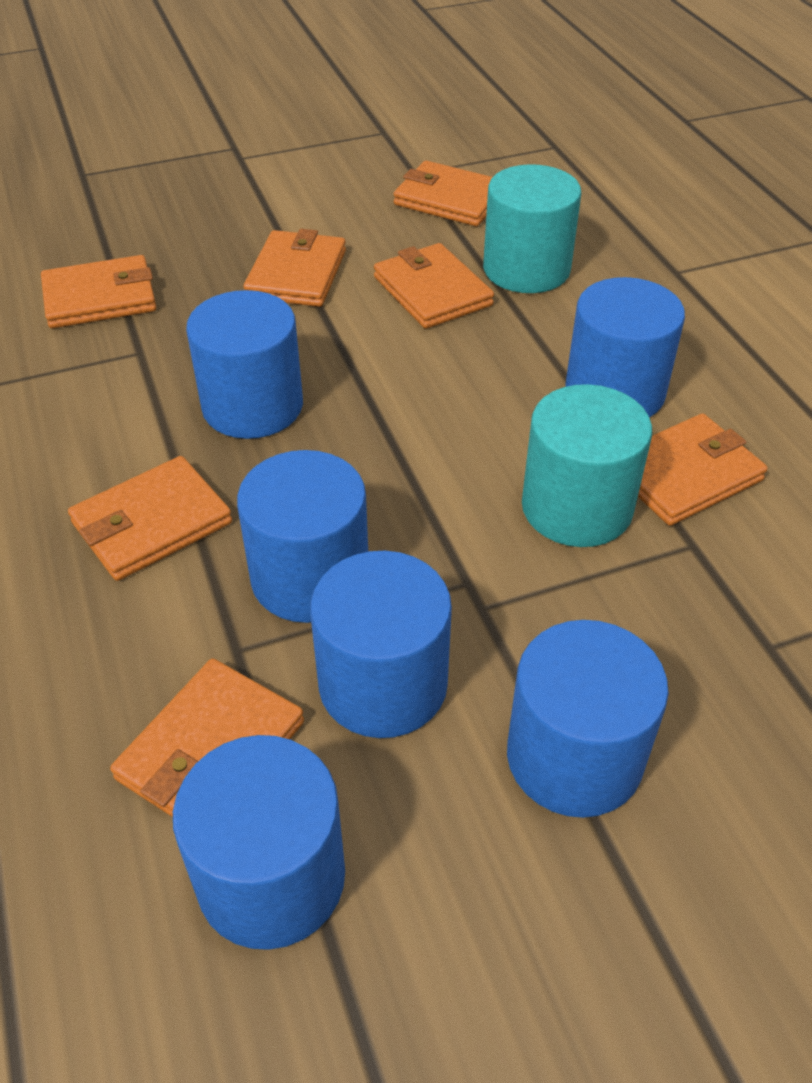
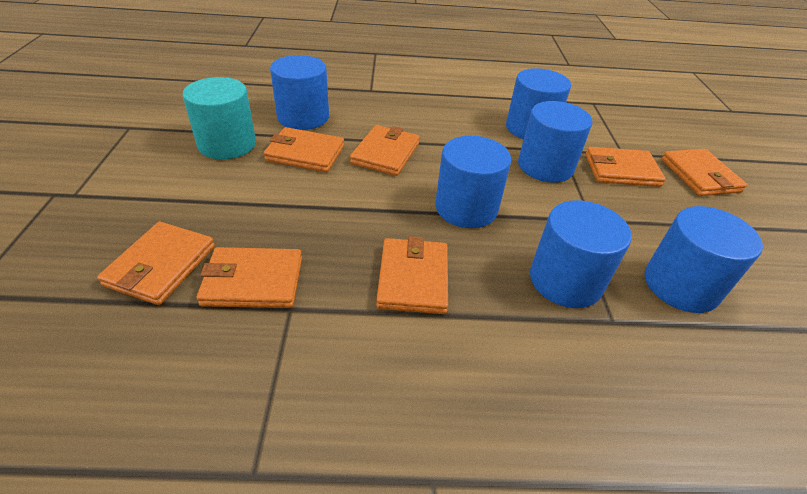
turquoise cylinder: [483,164,581,293] [522,384,652,547] = 2 -> [183,77,256,159] = 1

